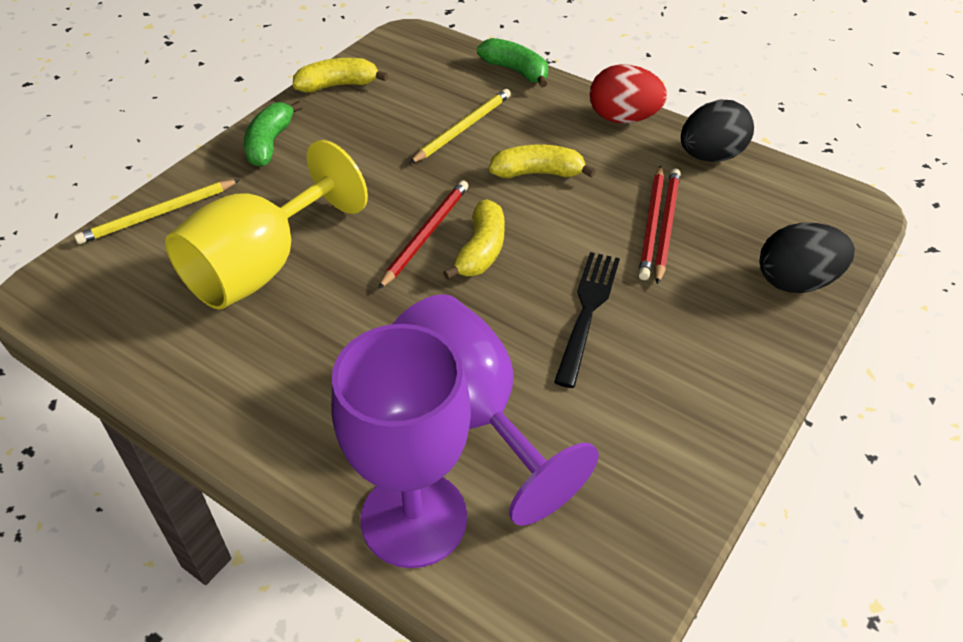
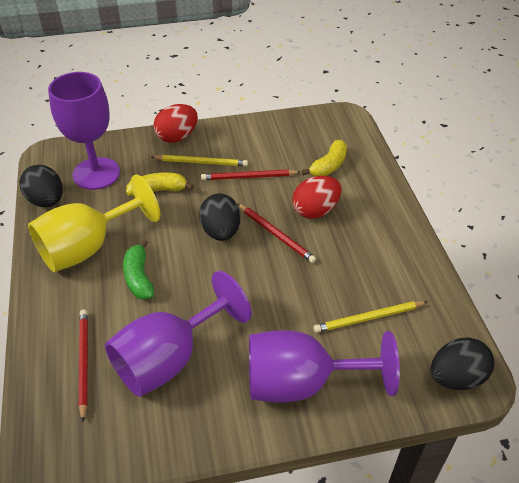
black egg: [681,100,754,162] [760,223,855,293] = 2 -> [19,165,63,207] [199,194,241,241] [431,337,494,390] = 3
black fork: [554,252,620,388] = 1 -> none = 0
green banana: [244,101,303,167] [477,38,548,87] = 2 -> [123,239,154,300] = 1
purple goblet: [331,324,471,568] [393,294,599,526] = 2 -> [48,72,120,190] [105,271,252,397] [249,330,400,402] = 3
red egg: [590,64,667,123] = 1 -> [154,104,198,143] [292,176,341,218] = 2
yellow banana: [293,58,388,93] [443,199,505,280] [489,144,596,178] = 3 -> [126,172,194,197] [302,139,347,177] = 2

